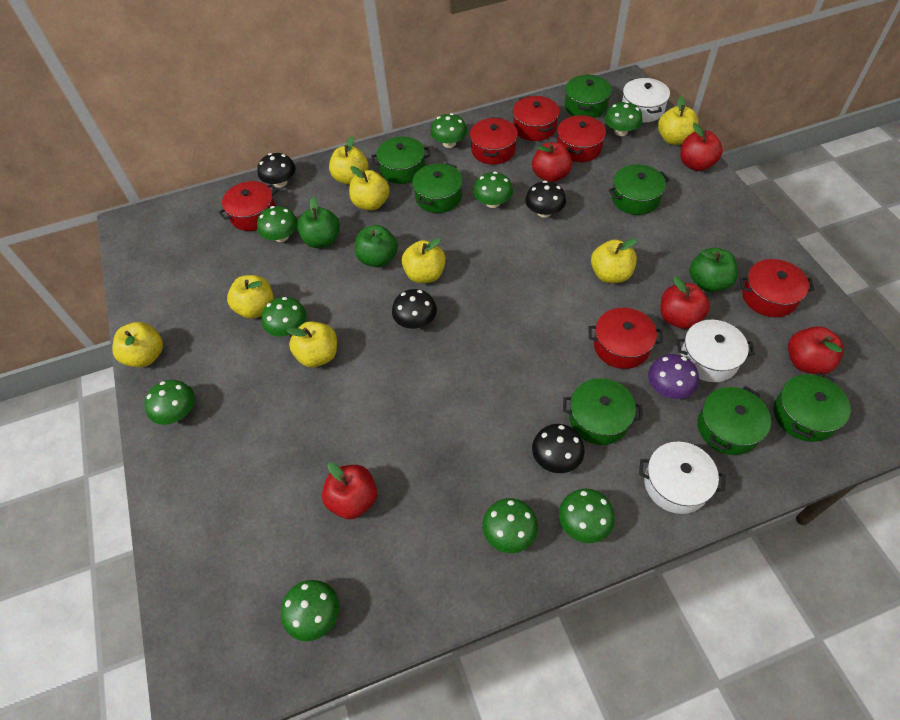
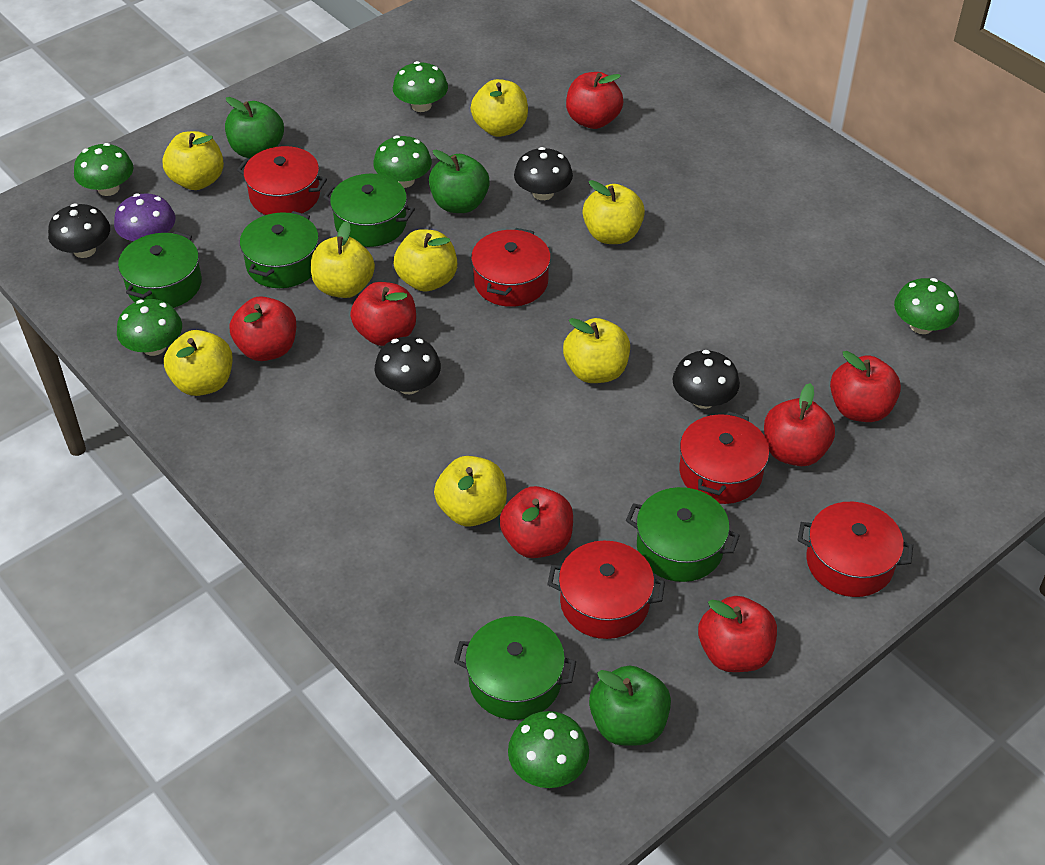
green mushroom: [144,380,195,425] [257,206,298,242] [261,297,307,337] [281,580,339,641] [430,113,467,148] [473,172,513,208] [483,498,538,553] [559,489,615,543] [605,101,642,136] = 9 -> [74,143,134,196] [117,299,182,356] [373,135,432,188] [393,61,448,112] [508,711,589,788] [894,278,959,334] = 6
green pot: [371,136,431,184] [412,163,463,213] [563,378,642,445] [565,74,612,118] [609,164,669,215] [698,386,771,455] [774,372,851,442] = 7 -> [118,231,202,308] [240,211,319,288] [323,174,415,247] [454,616,576,720] [626,487,740,582] = 5
red apple: [322,462,377,519] [532,142,572,182] [660,276,710,329] [681,123,723,171] [788,326,844,374] = 5 -> [230,296,296,361] [350,282,416,346] [500,486,573,558] [566,72,623,129] [698,596,777,672] [764,383,835,466] [830,351,901,422] = 7
red pot: [218,181,278,231] [470,117,518,164] [513,96,560,141] [557,115,606,162] [588,308,663,369] [740,259,815,317] = 6 -> [237,146,327,215] [471,228,551,307] [547,541,665,639] [679,411,769,504] [798,502,913,597] = 5
white pot: [622,78,670,122] [639,442,725,514] [677,320,755,382] = 3 -> none = 0

